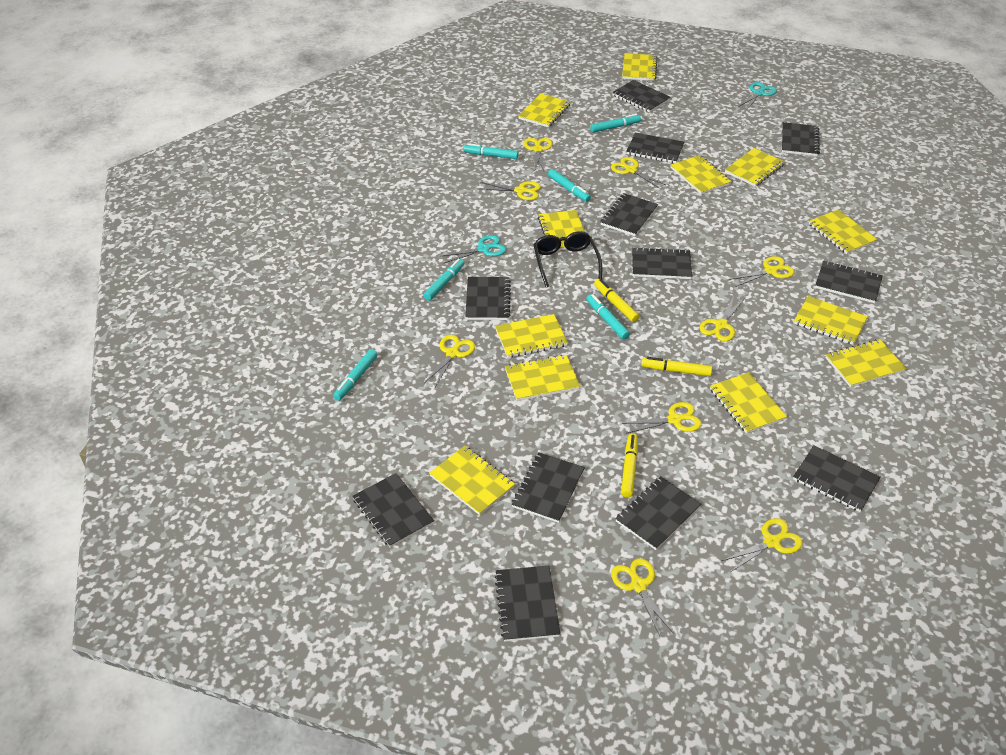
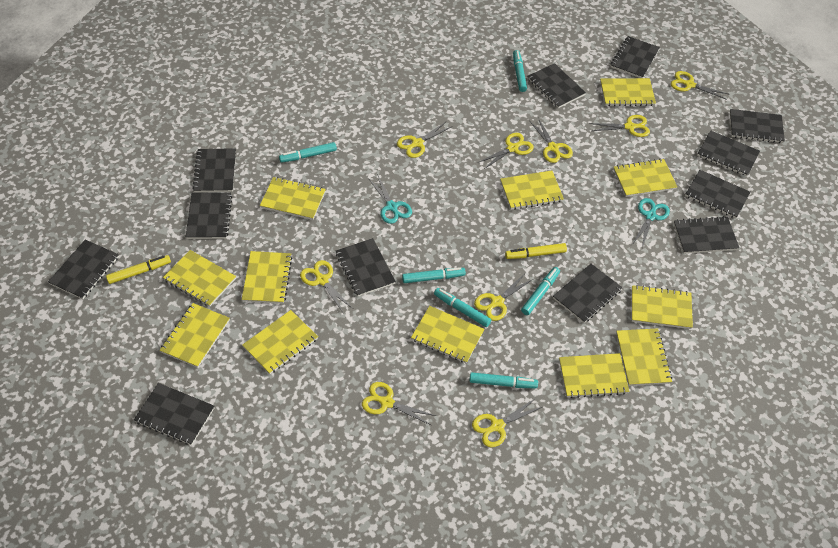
black glasses: [533,231,602,288] = 1 -> none = 0
yellow marker: [594,279,639,322] [621,433,638,497] [641,357,712,376] = 3 -> [106,255,171,284] [505,243,567,259] = 2

